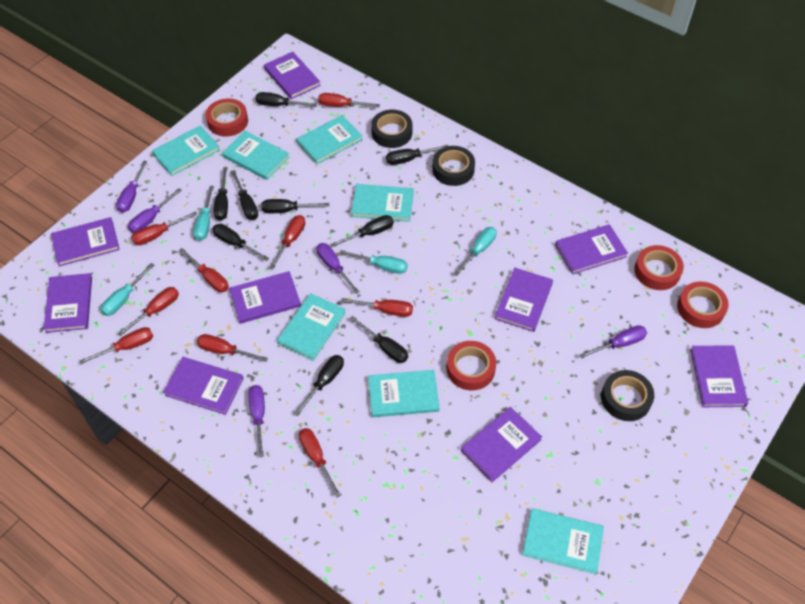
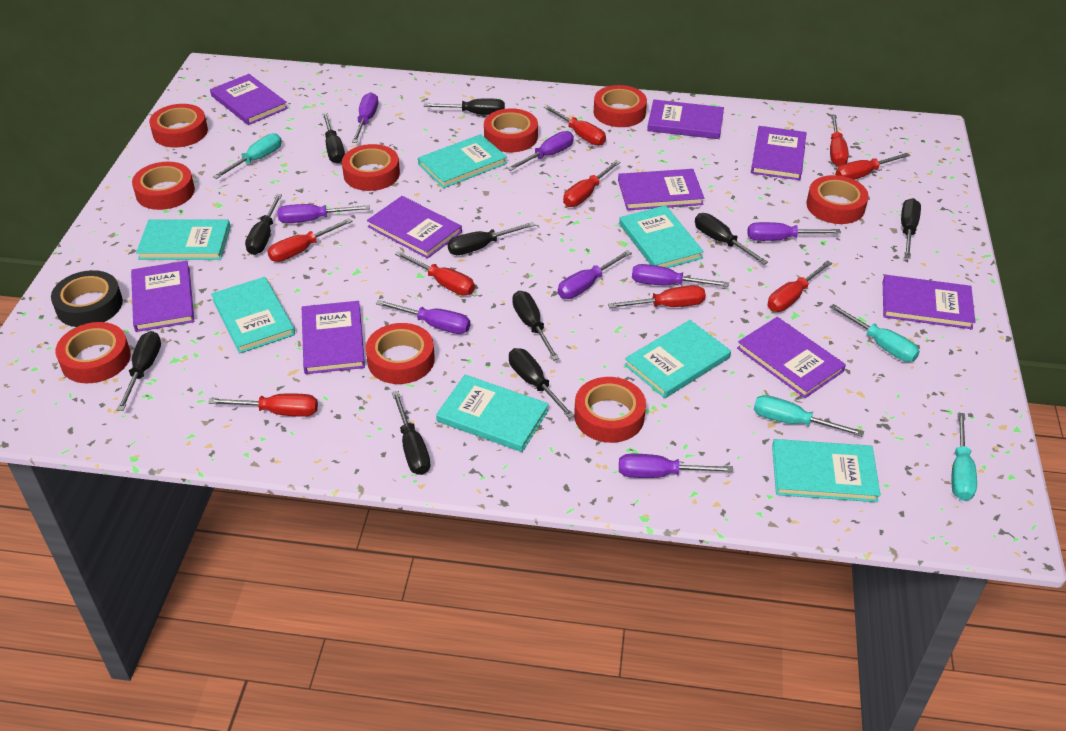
black screwdriver: [212,224,269,261] [213,167,228,221] [231,170,258,220] [255,92,317,107] [261,199,329,213] [294,355,344,416] [330,215,394,247] [349,316,408,363] [386,145,448,165] = 9 -> [117,331,161,411] [245,194,282,255] [322,113,345,164] [392,391,430,475] [423,99,505,115] [448,222,535,255] [509,348,575,419] [512,291,559,361] [695,213,768,265] [901,198,921,258] = 10
black tape: [371,110,412,148] [432,146,475,186] [601,370,654,421] = 3 -> [51,270,123,327] = 1
purple screwdriver: [116,161,148,213] [128,188,182,233] [248,385,265,457] [317,243,359,294] [579,325,647,358] = 5 -> [277,204,370,223] [352,92,378,143] [376,300,470,334] [507,131,574,171] [558,250,632,299] [619,454,734,478] [632,264,729,287] [747,222,841,241] = 8
red tape: [206,98,248,137] [446,341,496,390] [634,245,684,290] [677,281,729,328] = 4 -> [56,322,131,383] [132,162,195,210] [149,104,208,148] [342,144,400,191] [366,323,435,384] [484,108,538,152] [574,377,646,443] [593,85,647,127] [806,175,869,224] = 9

